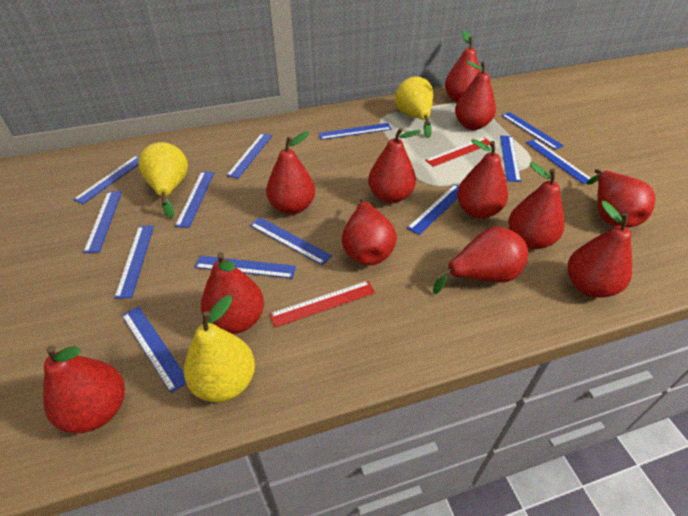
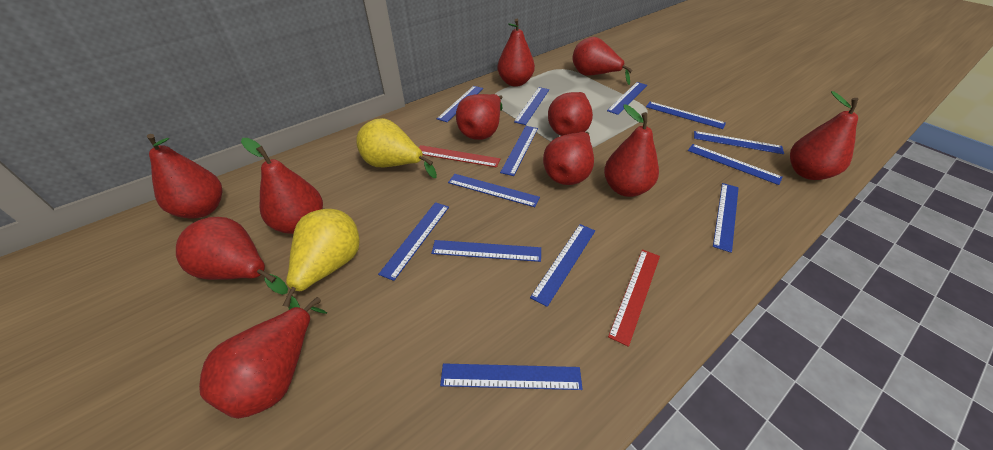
red pear: [43,345,125,433] [201,252,264,334] [266,131,315,214] [342,199,397,265] [368,128,421,203] [433,227,528,294] [445,30,480,102] [455,61,496,130] [457,139,508,219] [508,162,565,249] [568,201,632,298] [586,169,655,228] = 12 -> [147,134,222,219] [176,217,288,295] [199,297,327,419] [241,138,323,234] [456,94,503,140] [497,19,535,87] [543,132,594,185] [548,92,593,136] [572,37,633,85] [604,104,659,197] [790,91,859,180] = 11
yellow pear: [138,142,188,219] [184,295,255,402] [395,76,433,138] = 3 -> [283,209,360,310] [356,118,437,178] = 2

